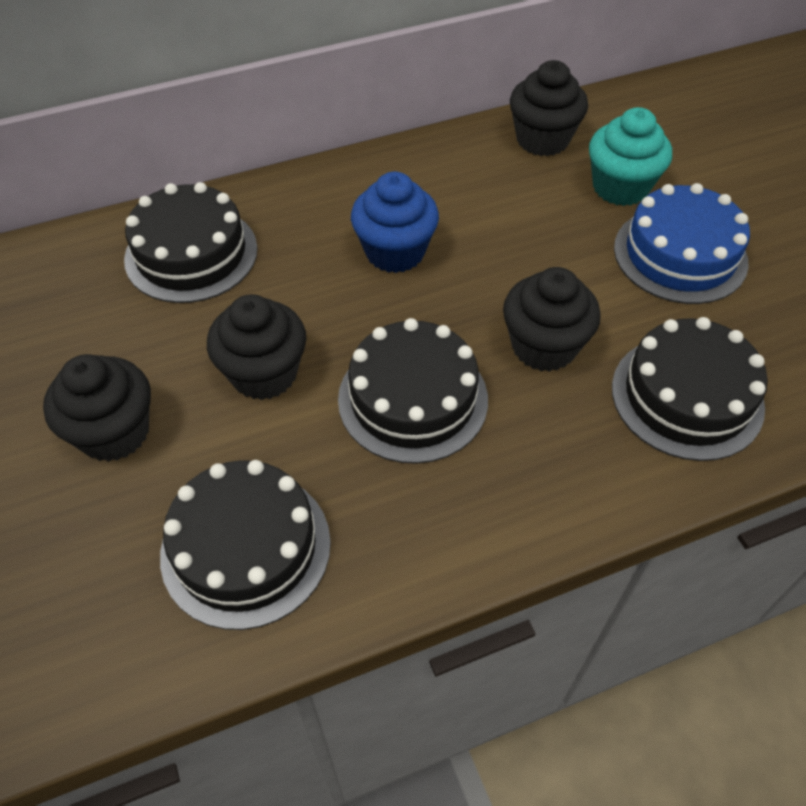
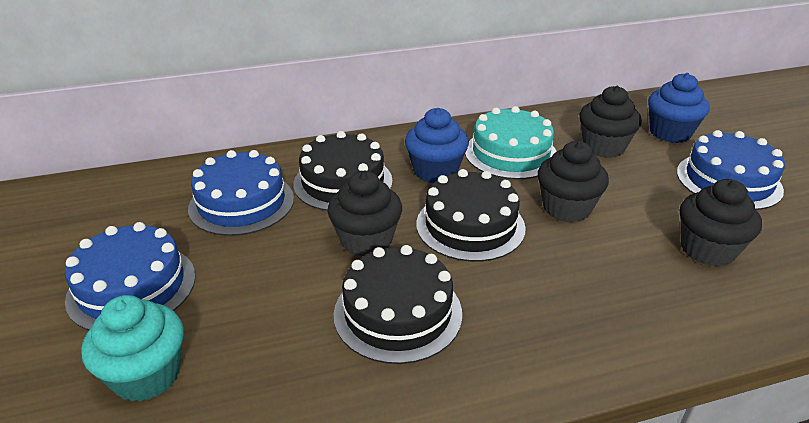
black cake: [124,182,258,303] [160,460,331,630] [338,318,488,464] [612,317,768,461] = 4 -> [293,131,393,211] [334,245,462,364] [416,169,526,262] = 3
blue cake: [614,183,750,304] = 1 -> [65,222,196,330] [188,150,294,236] [677,130,785,210] = 3
blue cupcake: [351,172,439,273] = 1 -> [405,108,469,183] [648,73,710,143] = 2
turquoise cake: none = 0 -> [465,106,557,179] = 1

